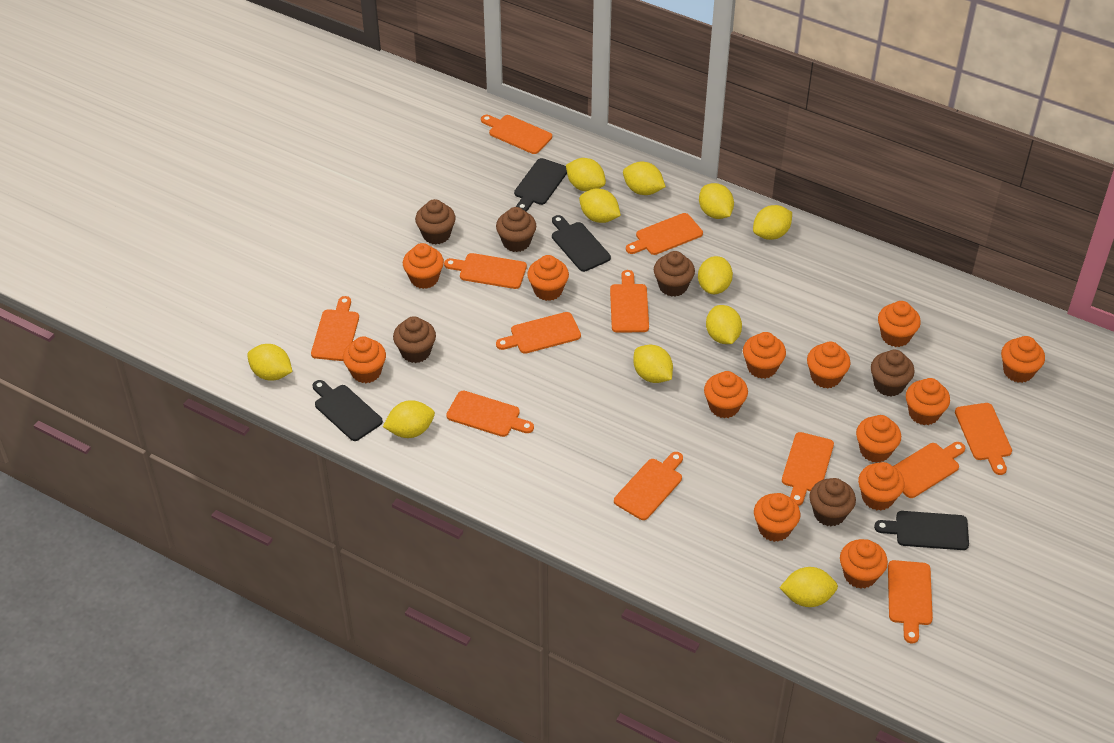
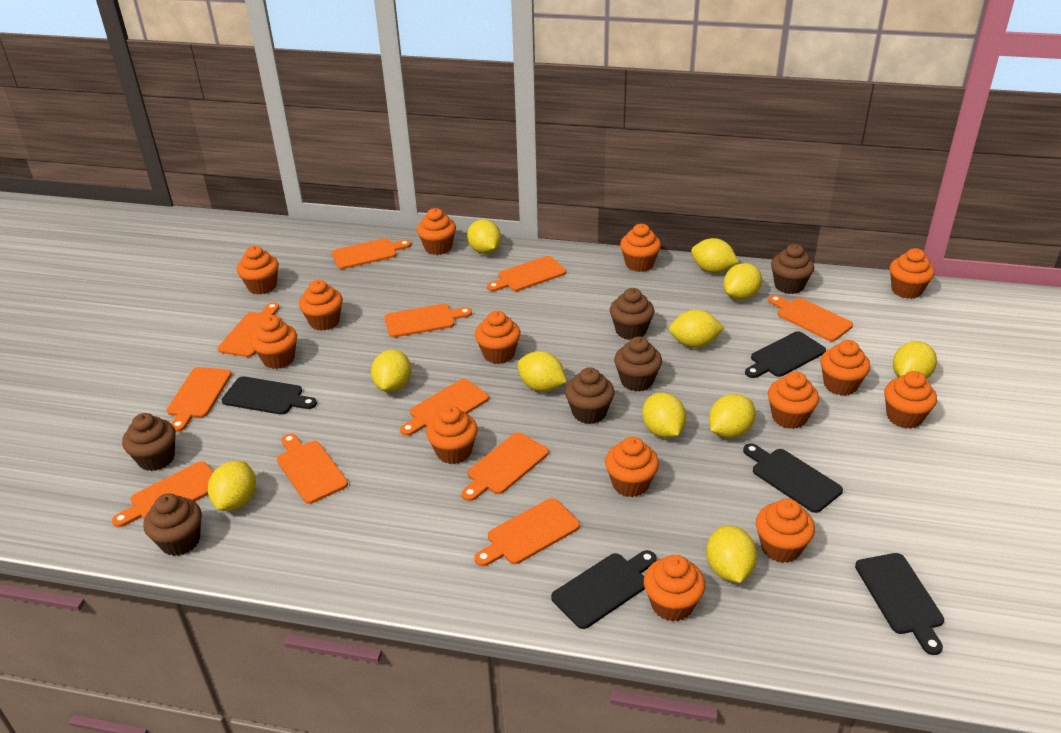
black cutting board: [313,380,383,441] [514,158,567,211] [552,215,611,272] [874,511,969,550] = 4 -> [222,376,317,415] [551,550,657,629] [743,443,843,513] [745,331,826,378] [855,553,944,655] = 5
orange cupcake: [343,336,386,383] [403,243,444,289] [527,255,569,301] [704,371,748,418] [743,332,786,379] [754,493,800,542] [807,341,850,388] [840,539,888,589] [856,415,901,463] [858,462,905,511] [878,301,921,347] [906,378,950,425] [1001,336,1045,383] = 13 -> [237,246,279,295] [251,316,297,369] [299,280,343,331] [417,208,456,255] [426,406,478,464] [475,311,521,364] [605,437,659,497] [620,224,661,272] [644,555,705,622] [756,499,815,563] [768,371,819,429] [820,340,870,396] [884,371,937,429] [890,248,935,299] = 14
orange cutting board: [311,296,359,361] [444,253,527,289] [446,391,534,437] [481,115,552,154] [496,312,581,354] [610,270,649,332] [614,452,683,520] [626,213,703,255] [782,432,834,506] [888,560,933,643] [893,442,965,498] [955,403,1012,475] = 12 -> [112,461,213,527] [167,367,232,432] [218,302,281,357] [277,433,348,504] [332,238,411,269] [385,304,472,338] [400,379,489,436] [461,432,549,501] [475,498,580,566] [487,256,566,291] [768,295,853,341] = 11

